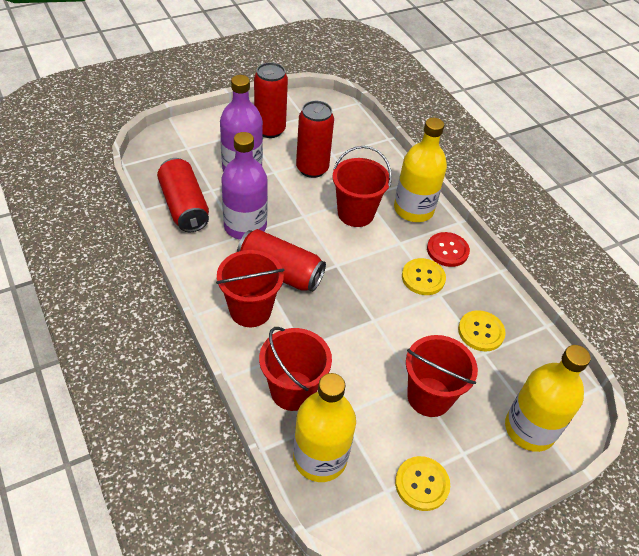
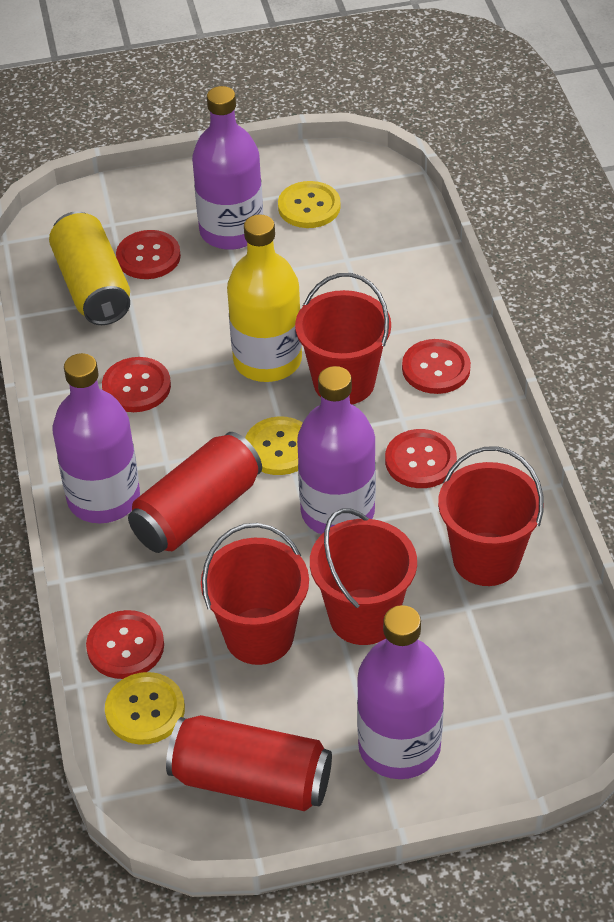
purple bottle: [220,75,263,171] [221,132,268,240] = 2 -> [53,353,140,523] [192,86,263,250] [297,366,376,535] [357,605,445,779] = 4
red button: [427,232,470,267] = 1 -> [86,610,164,679] [102,357,171,412] [116,230,181,279] [385,429,457,488] [402,339,471,394] = 5
red can: [157,158,209,232] [237,229,326,292] [254,62,288,138] [296,101,334,178] = 4 -> [128,432,262,553] [166,715,332,811] = 2
yellow bottle: [293,373,356,482] [394,118,447,222] [505,345,591,452] = 3 -> [227,215,302,382] = 1
yellow can: none = 0 -> [49,211,130,325] = 1

